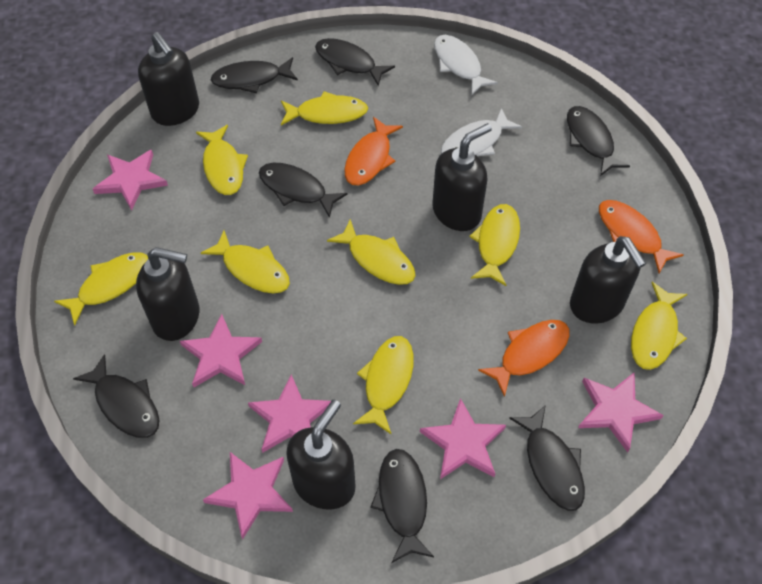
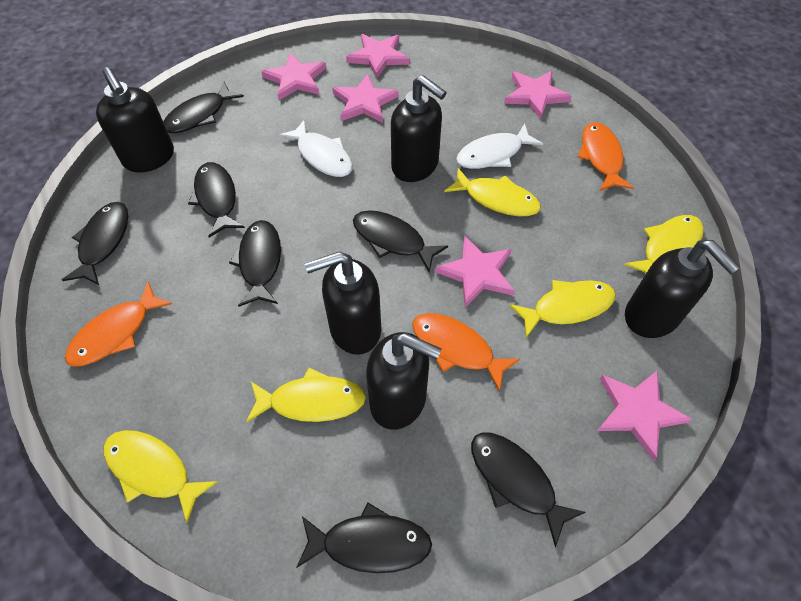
yellow fish: [54,252,148,325] [196,125,248,195] [201,231,290,293] [281,91,368,125] [327,219,416,285] [353,336,414,434] [469,204,520,286] [631,282,688,370] = 8 -> [104,430,218,523] [246,367,366,422] [444,168,541,216] [509,280,616,338] [624,215,704,274] = 5

